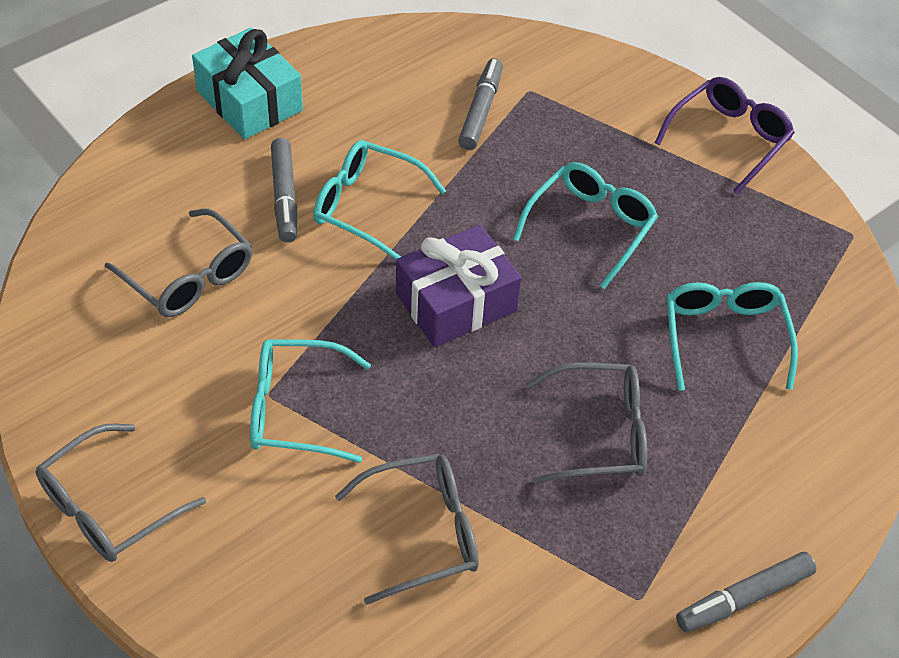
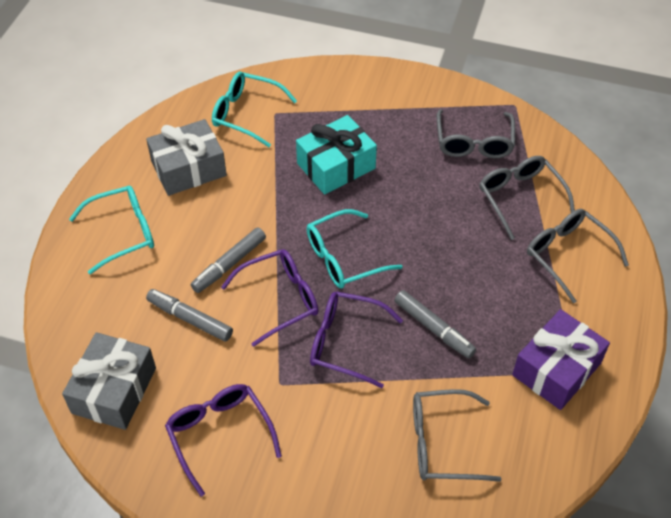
grey gift: none = 0 -> [62,332,156,430] [146,119,227,196] = 2
purple glasses: [655,77,795,194] = 1 -> [165,384,282,497] [221,249,318,347] [310,291,403,388] = 3
turquoise glasses: [250,339,371,463] [313,140,446,260] [513,162,658,289] [666,282,798,391] = 4 -> [69,185,154,274] [212,72,297,147] [306,209,403,289] = 3

